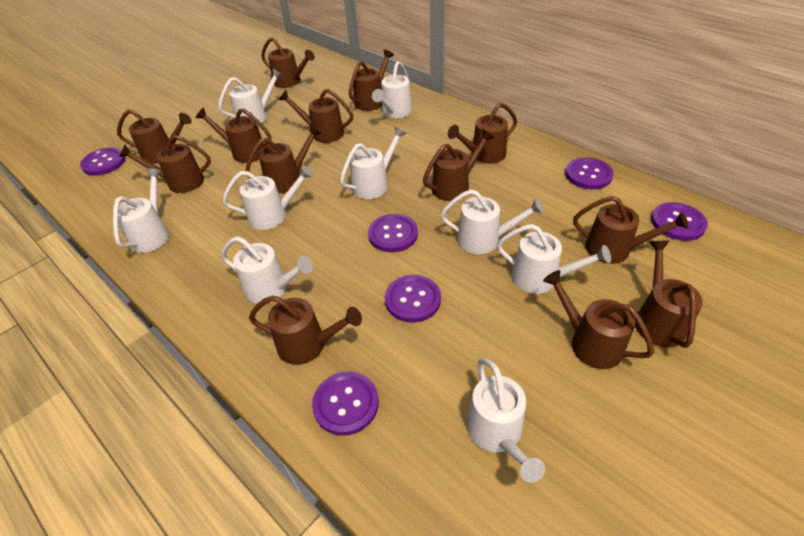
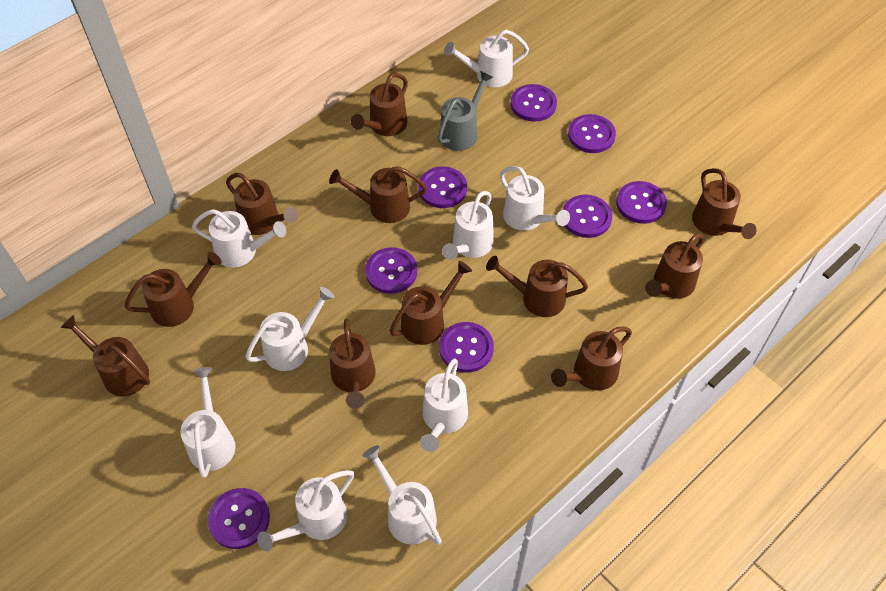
brown watering can: [117,110,192,164] [119,135,211,193] [196,108,271,163] [245,125,321,193] [249,295,362,365] [261,37,315,88] [279,89,353,143] [349,50,394,111] [423,129,494,201] [448,103,518,164] [543,270,654,369] [573,196,689,264] [635,241,703,348] = 13 -> [61,315,150,396] [124,252,222,327] [226,173,298,235] [329,166,427,223] [329,319,376,409] [351,73,408,136] [389,261,472,345] [486,256,588,317] [551,327,632,391] [645,234,704,299] [692,168,757,239] = 11
grey watering can: none = 0 -> [437,71,493,151] = 1
purple button: [80,147,126,176] [312,372,379,436] [368,214,418,252] [385,275,441,322] [565,157,614,189] [651,202,708,241] = 6 -> [207,488,270,549] [365,247,417,294] [418,167,467,208] [439,322,494,373] [511,84,557,122] [562,195,612,238] [568,114,616,153] [616,181,667,224] = 8

